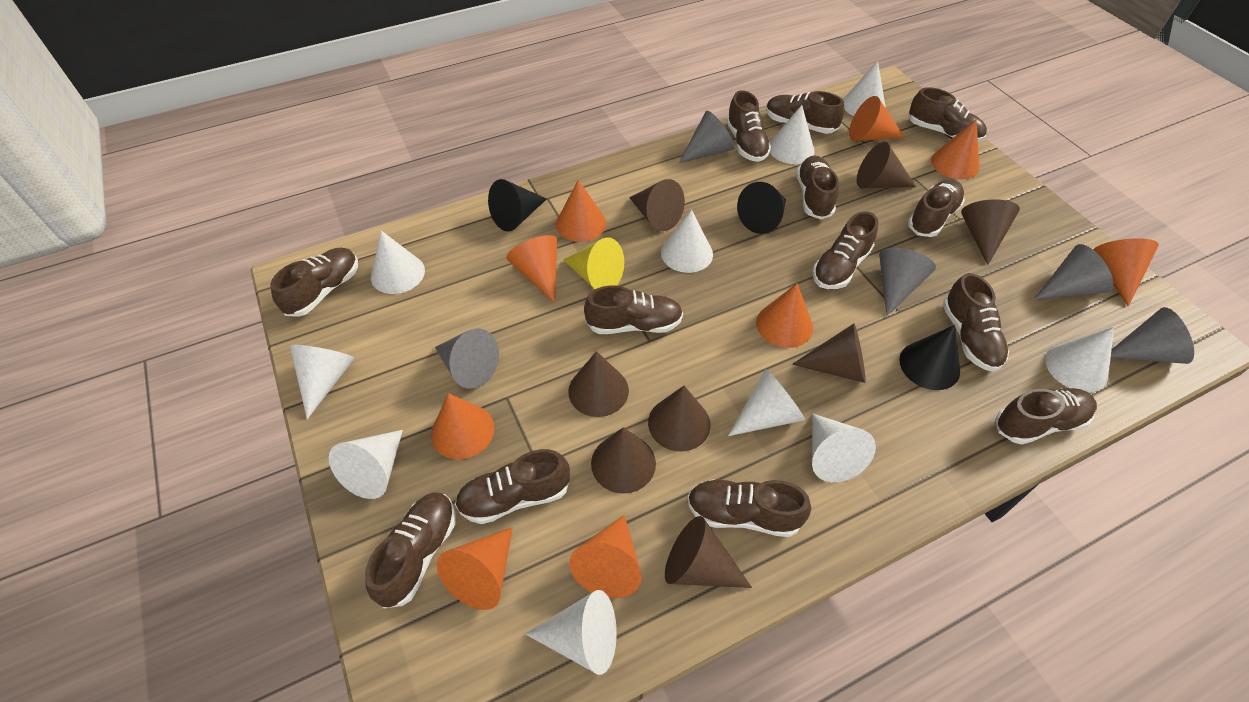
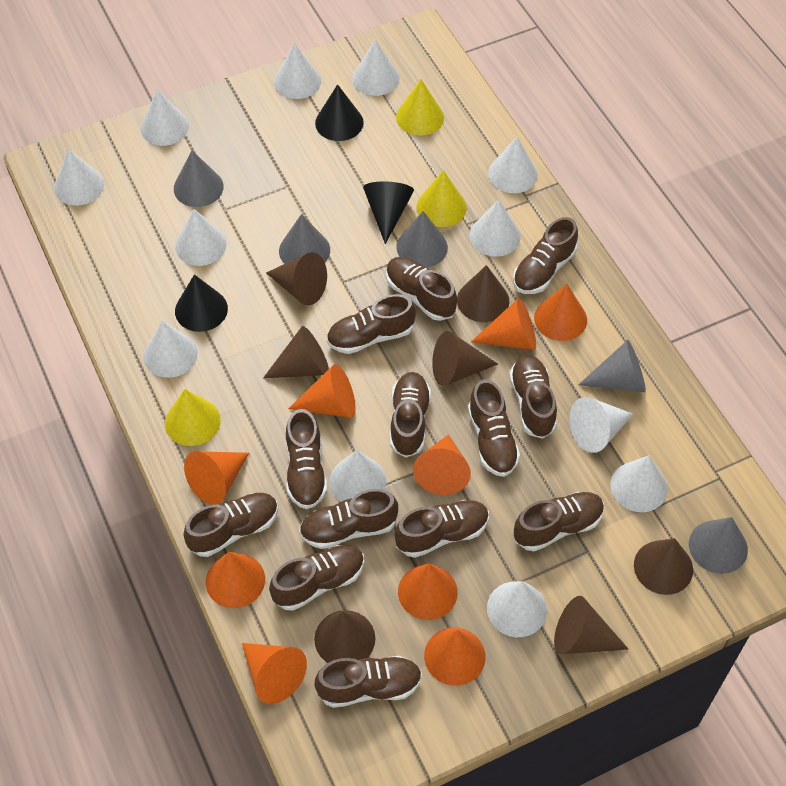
brown cone: [568,351,629,417] [591,427,656,494] [629,179,685,231] [648,386,710,451] [665,516,752,588] [792,323,866,383] [857,142,916,188] [961,200,1020,265] = 8 -> [263,326,329,378] [266,252,327,305] [314,610,375,663] [432,331,498,386] [457,265,509,322] [554,596,629,654] [634,538,693,595] = 7
white cone: [290,345,355,419] [329,430,403,499] [371,231,425,294] [525,590,617,675] [661,210,713,273] [728,369,805,436] [770,105,815,164] [812,414,876,482] [843,61,886,116] [1045,327,1114,392] = 10 -> [54,149,104,206] [140,89,189,146] [144,320,198,378] [175,209,226,266] [274,43,321,99] [329,450,387,502] [352,39,400,96] [470,199,521,256] [487,581,547,637] [488,137,538,193] [569,397,633,453] [610,455,668,512] = 12
yellow cone: [563,237,624,289] = 1 -> [165,389,221,446] [396,79,444,136] [416,170,467,227] = 3

